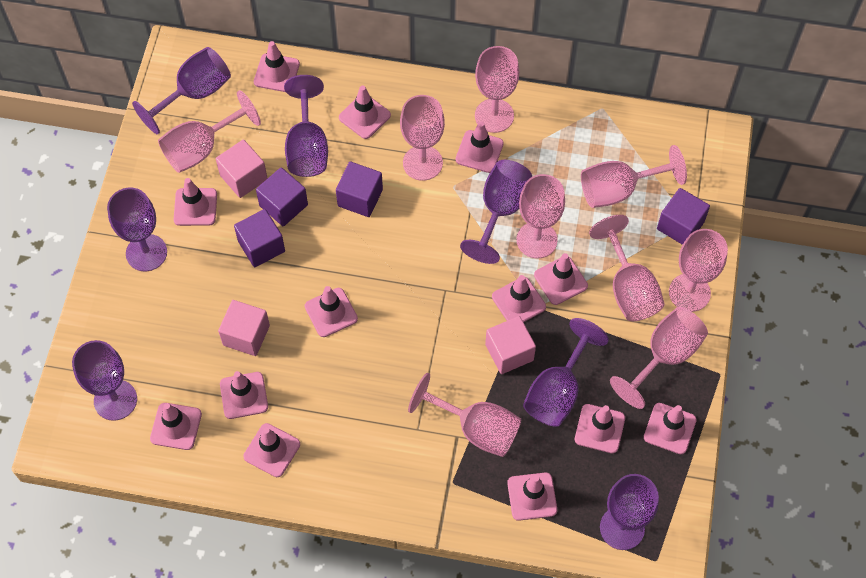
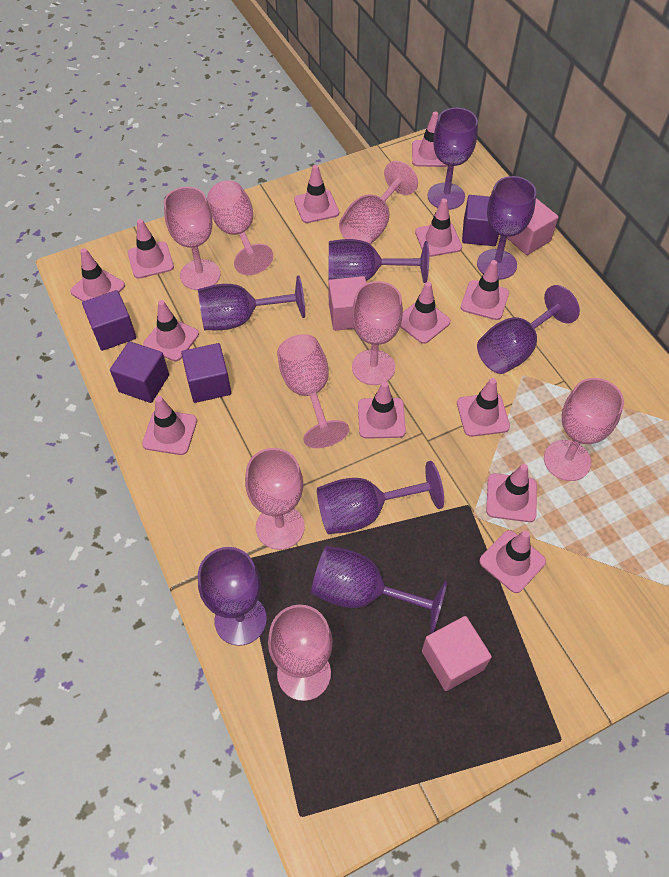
pink goblet: [158,90,261,173] [400,95,445,181] [408,373,521,457] [475,46,519,133] [516,174,565,259] [581,145,687,208] [589,215,665,321] [610,307,708,409] [669,229,728,312] = 9 -> [164,187,220,290] [207,180,273,275] [245,448,305,550] [268,605,333,701] [277,334,349,448] [339,161,418,244] [352,281,403,385] [544,378,624,481] = 8
purple goblet: [72,340,137,421] [107,188,167,271] [132,47,231,134] [284,75,328,177] [460,160,532,264] [523,318,609,427] [600,474,659,550] = 7 -> [198,275,305,330] [198,547,267,646] [311,546,447,633] [317,461,444,534] [329,239,429,283] [428,108,478,210] [477,176,536,280] [477,285,580,374] = 8

